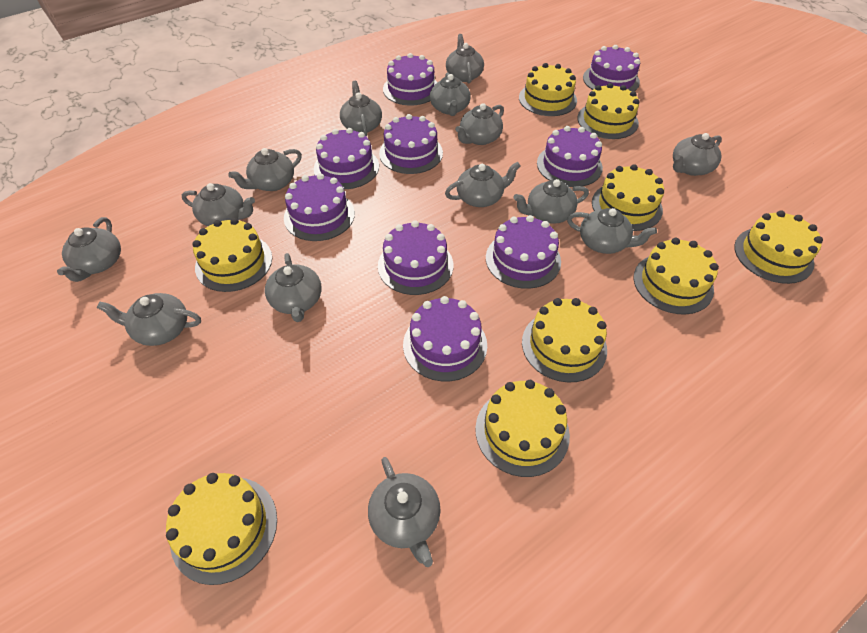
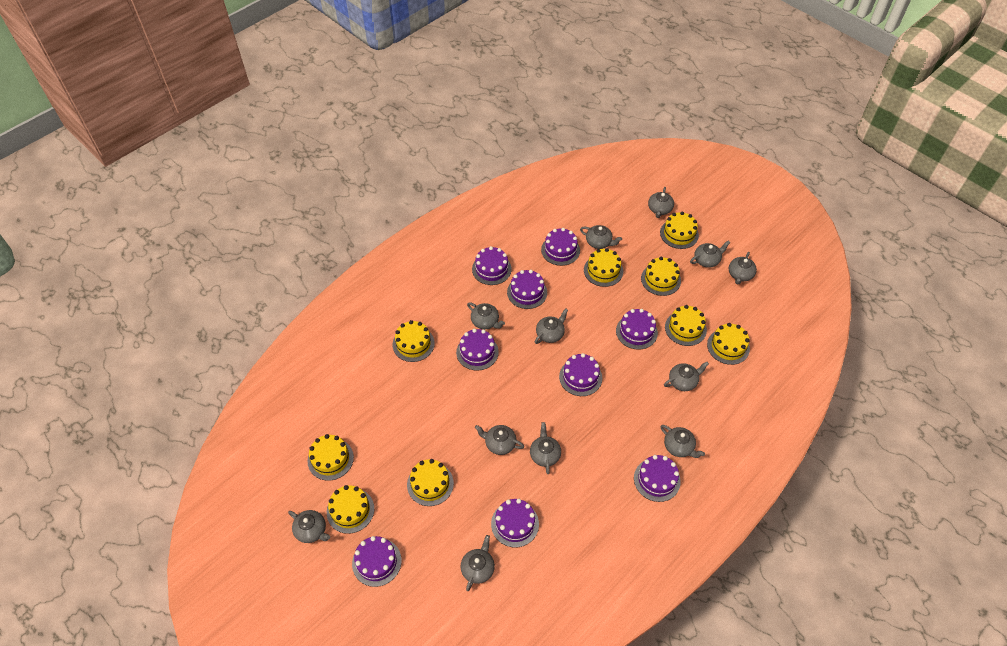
grey teapot: [57,217,121,282] [97,293,201,346] [182,183,255,226] [228,148,302,191] [265,253,322,322] [340,81,382,136] [368,457,441,567] [430,73,471,116] [445,162,521,207] [446,34,484,84] [455,103,504,145] [514,179,589,224] [567,208,657,254] [673,133,722,176] = 14 -> [288,510,330,543] [460,535,495,591] [467,302,505,329] [475,425,524,455] [530,422,561,474] [535,309,568,344] [580,225,622,249] [648,187,674,218] [660,425,705,458] [664,362,709,391] [690,240,730,268] [729,252,757,284] = 12

